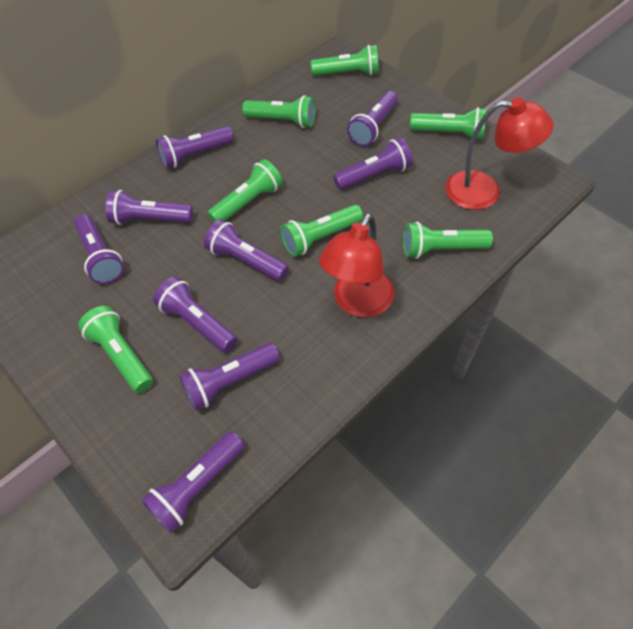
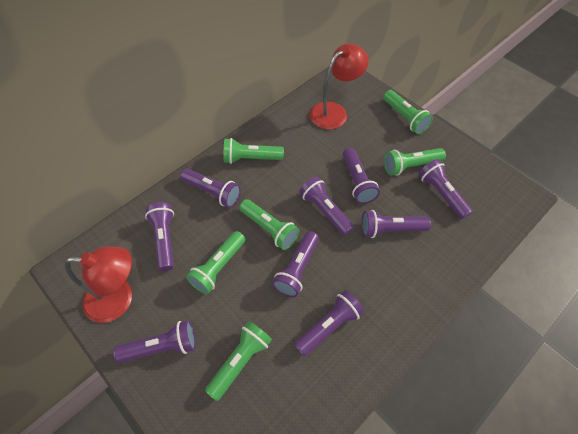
green flashlight: [78,306,153,393] [207,159,283,223] [242,95,315,128] [280,205,363,257] [311,45,379,76] [403,222,493,259] [410,107,487,140] = 7 -> [186,231,245,294] [205,321,272,401] [224,138,284,164] [239,199,299,250] [383,90,433,134] [384,148,446,176] = 6

